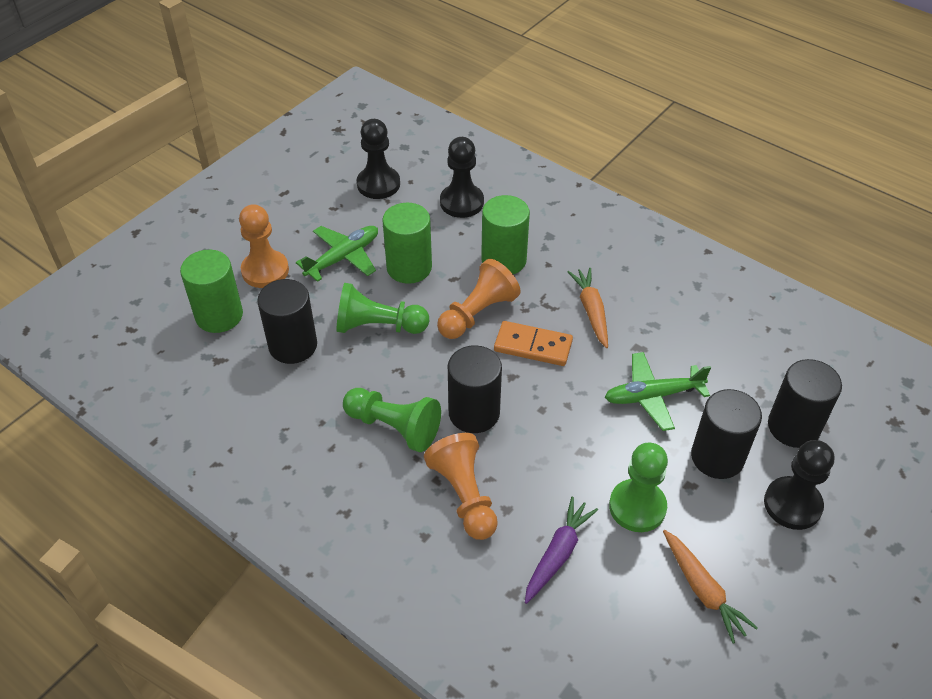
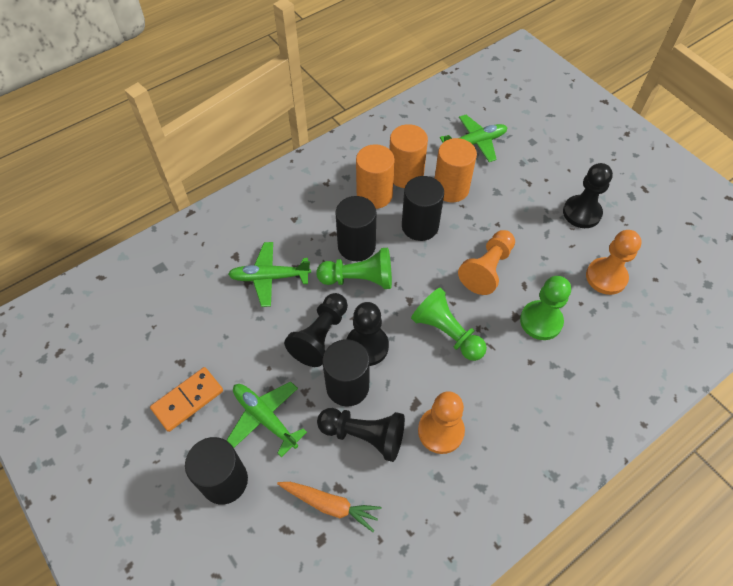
black pawn: [357,119,400,199] [440,137,484,218] [764,440,834,530] = 3 -> [284,293,348,367] [317,408,405,462] [347,302,389,366] [563,163,613,228] = 4
green cylinder: [180,250,243,333] [382,203,432,284] [481,195,530,274] = 3 -> none = 0
green plane: [296,226,378,282] [605,352,711,431] = 2 -> [226,381,307,457] [228,242,311,307] [440,115,507,162] = 3
orange carrot: [567,268,608,348] [663,530,758,644] = 2 -> [277,482,382,532] = 1
orange cylinder: none = 0 -> [356,144,395,209] [389,124,428,188] [435,138,477,202] = 3
purple carrot: [525,497,598,604] = 1 -> none = 0

